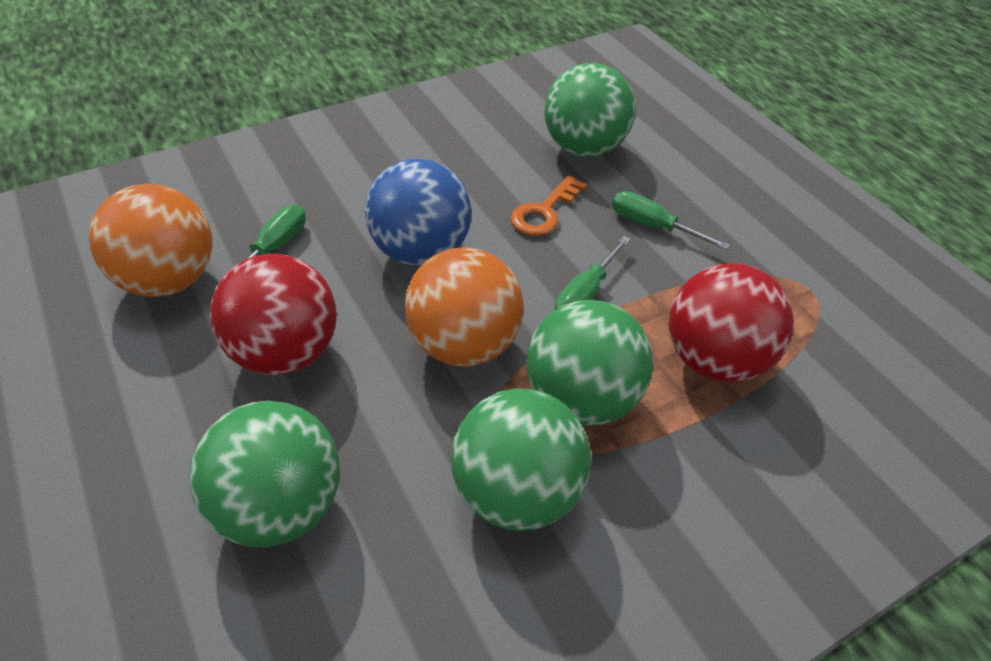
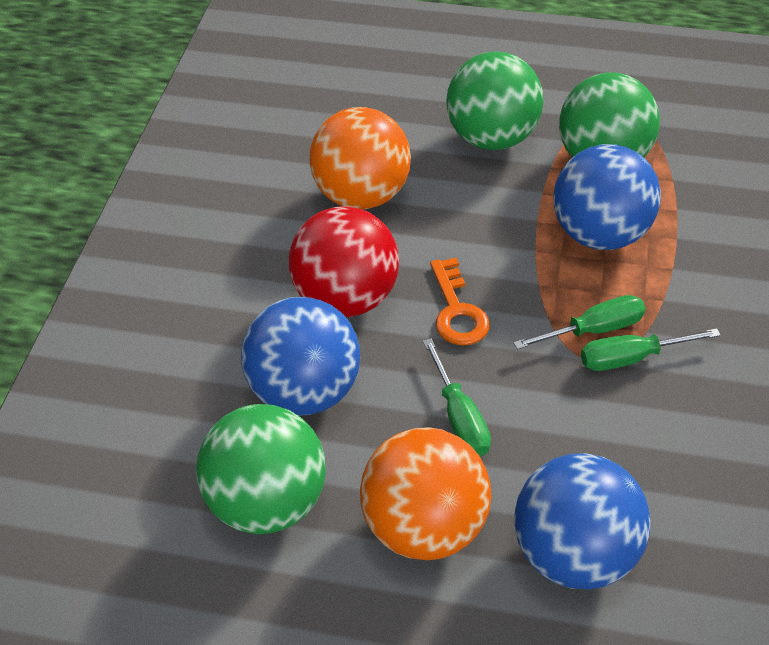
blue ball: [365,159,472,266] = 1 -> [241,297,360,416] [514,453,650,589] [553,144,661,250] = 3
green ball: [189,401,340,547] [451,388,591,530] [526,300,653,426] [544,63,635,157] = 4 -> [196,404,326,534] [446,51,543,150] [559,73,660,157] = 3
red ball: [210,254,337,375] [669,263,794,383] = 2 -> [289,206,399,317] = 1

